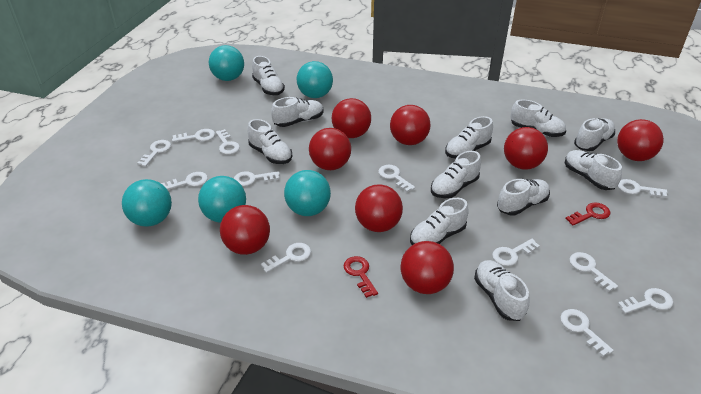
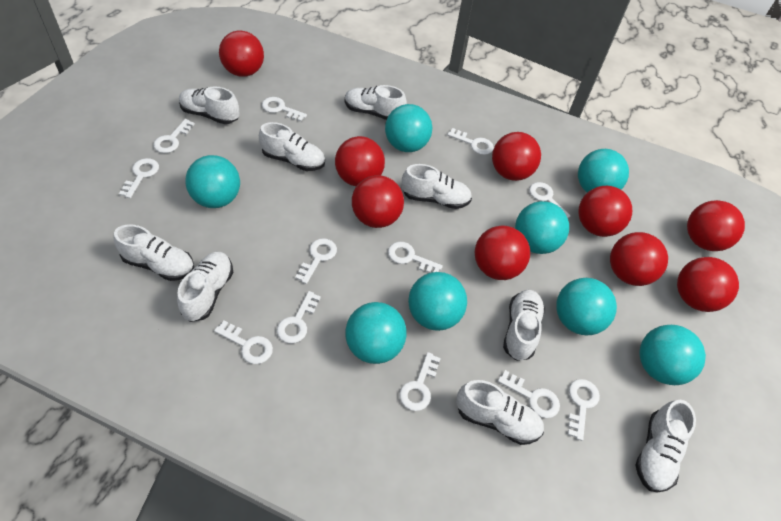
red ball: [220,205,270,255] [309,128,351,170] [332,98,371,138] [355,185,403,232] [390,105,430,145] [400,241,454,294] [504,127,548,169] [617,119,664,161] = 8 -> [219,30,264,77] [335,136,385,186] [352,175,404,228] [475,225,530,280] [492,132,541,181] [579,186,632,237] [610,232,668,286] [677,257,739,312] [687,200,745,251] = 9
red key: [343,256,378,298] [566,203,610,226] = 2 -> none = 0
turquoise ball: [122,179,172,227] [198,176,246,223] [209,45,244,81] [284,170,331,216] [297,61,333,98] = 5 -> [185,155,240,208] [345,302,407,364] [385,104,432,152] [408,272,467,331] [515,201,569,254] [557,278,617,335] [578,149,629,193] [640,325,706,385] = 8
white shoe: [247,119,292,164] [252,56,285,95] [271,97,324,127] [410,198,469,245] [431,151,481,198] [445,116,493,158] [474,260,529,321] [497,179,550,216] [511,100,566,137] [565,150,622,190] [574,118,615,151] = 11 -> [114,224,194,281] [177,252,233,322] [179,86,240,124] [259,122,325,171] [345,85,407,120] [402,164,472,209] [456,380,544,445] [503,290,545,361] [635,400,696,493] = 9

